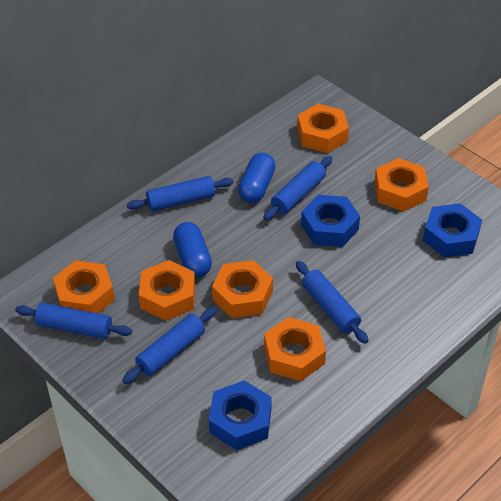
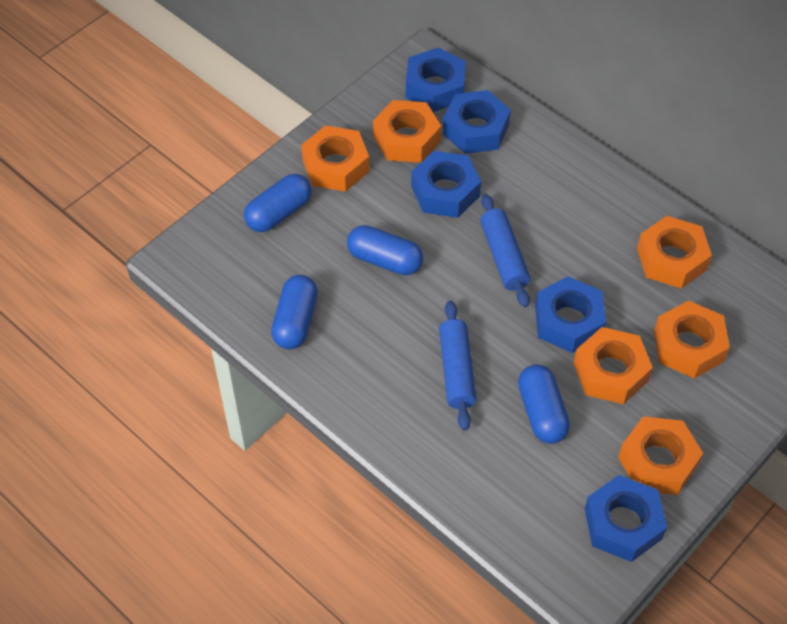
blue capsule: [173,222,212,277] [238,153,275,203] = 2 -> [244,174,311,232] [271,275,318,349] [347,225,423,275] [518,364,570,444] = 4
blue nut: [209,380,272,450] [301,195,360,247] [423,203,482,257] = 3 -> [406,47,466,112] [411,151,481,218] [443,90,511,154] [535,276,606,353] [585,475,667,562] = 5
blue rolling pin: [15,302,132,339] [122,307,216,384] [127,176,234,211] [263,156,332,220] [296,261,369,344] = 5 -> [439,300,476,431] [480,194,530,307] = 2

